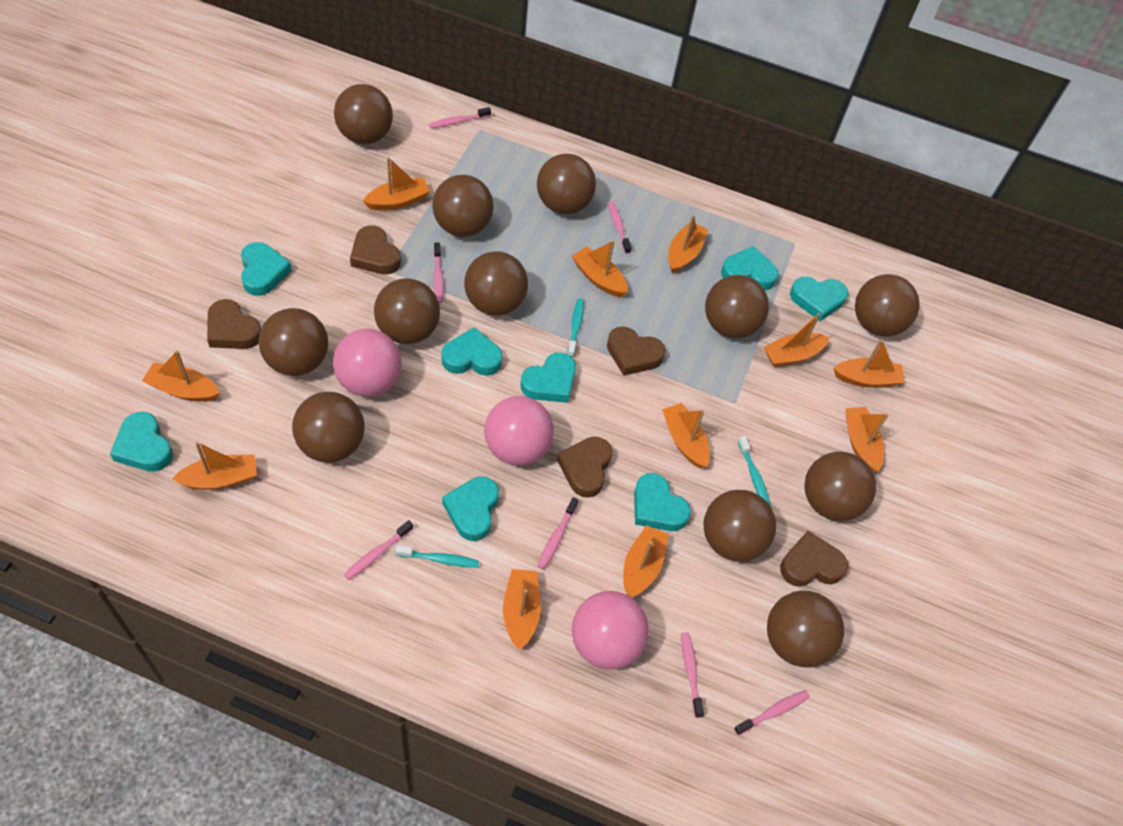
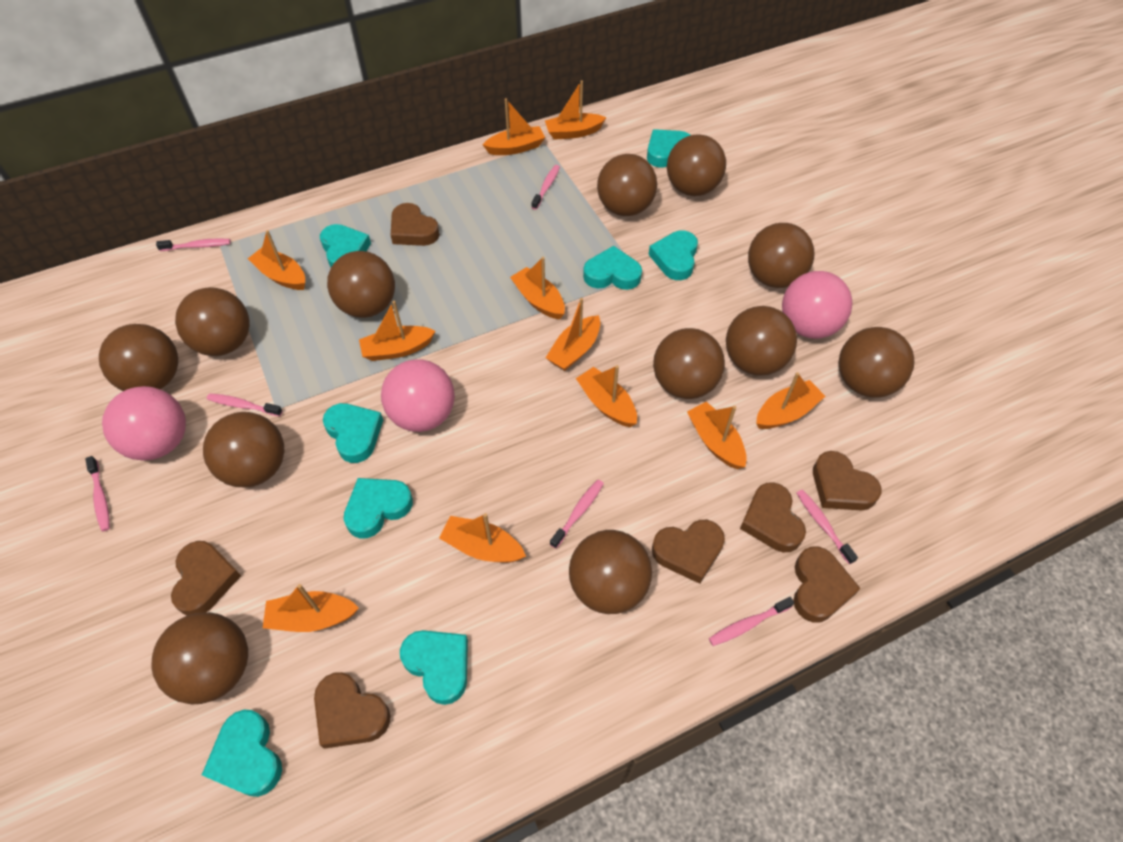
brown heart: [207,299,261,349] [350,225,401,275] [557,437,612,498] [607,326,666,376] [780,531,848,587] = 5 -> [171,541,241,615] [314,672,391,749] [391,203,440,246] [652,520,725,584] [740,482,806,552] [793,547,861,622] [813,451,881,511] = 7
turquoise toothbrush: [396,545,479,568] [567,298,584,357] [738,436,771,506] = 3 -> none = 0

